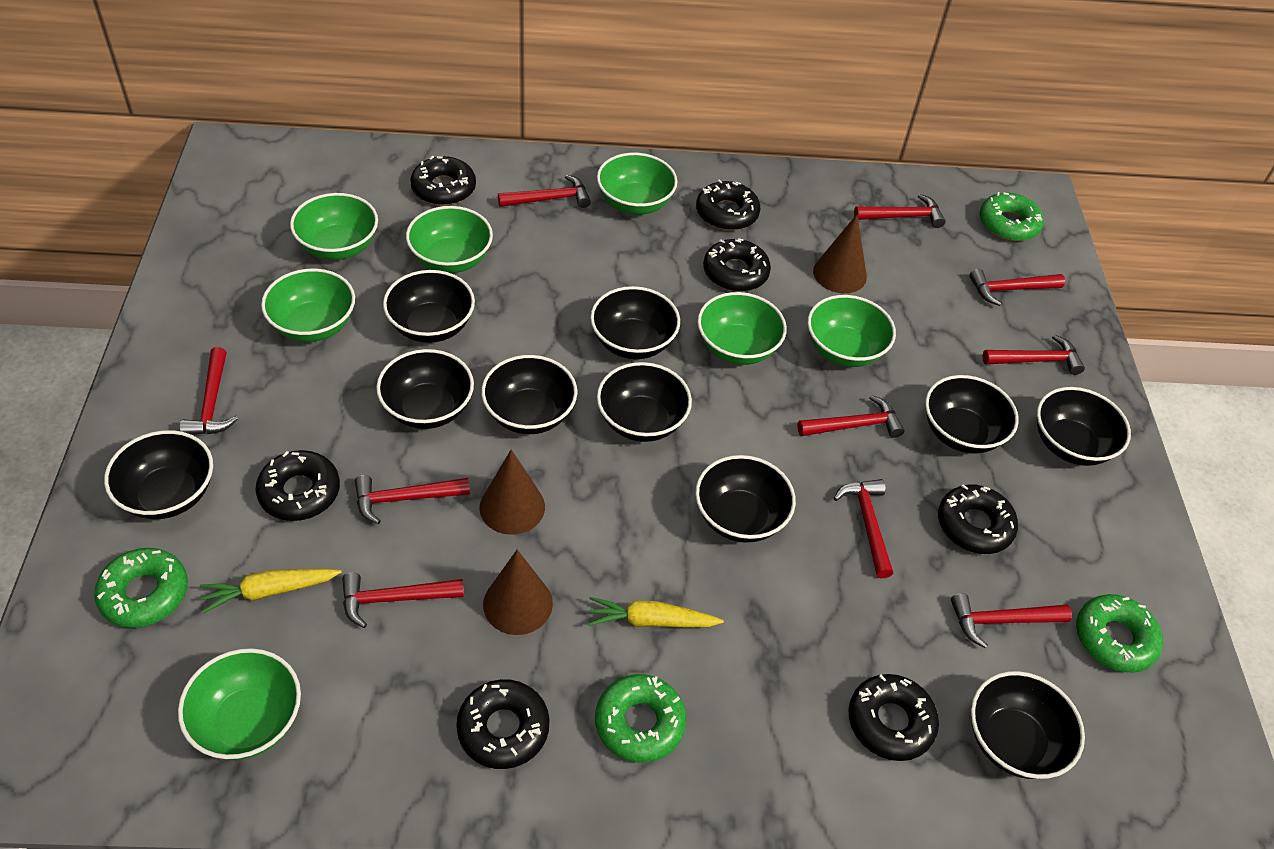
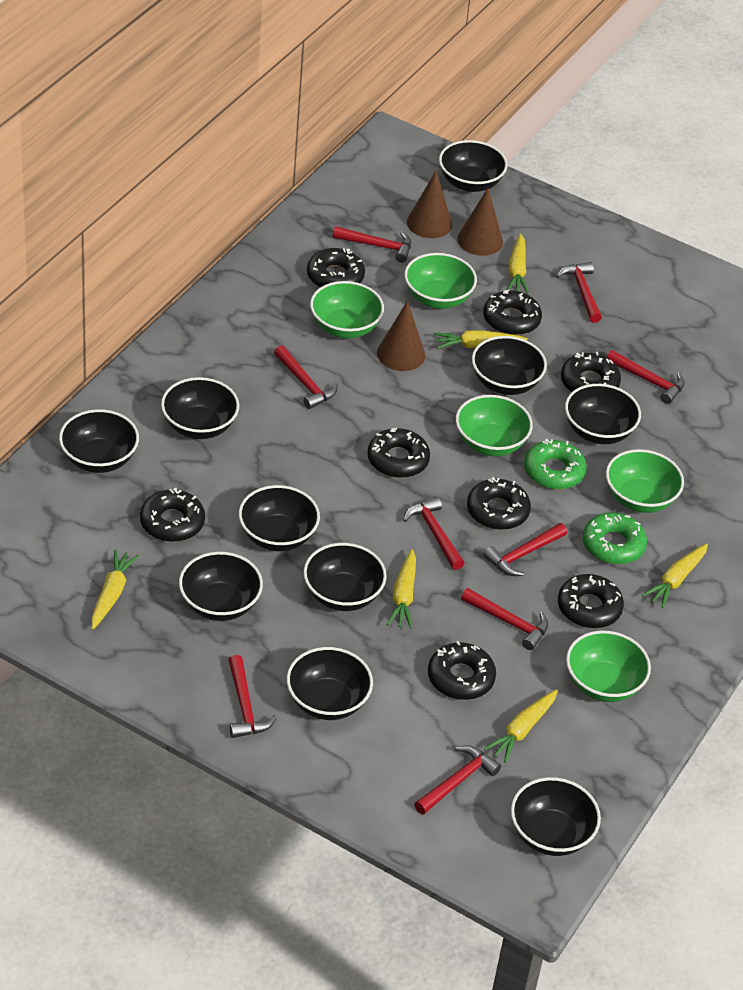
black donut: [255,450,340,521] [410,156,476,205] [456,679,550,769] [696,180,760,230] [703,238,771,292] [849,674,939,761] [938,484,1018,554] = 7 -> [140,488,205,542] [307,248,365,287] [367,428,430,478] [428,641,496,700] [467,477,531,530] [483,290,542,335] [558,574,624,628] [561,352,621,392] = 8
green bowl: [178,648,301,760] [261,269,355,342] [290,193,378,260] [406,206,493,273] [597,153,678,215] [698,292,787,365] [808,295,896,367] = 7 -> [310,281,384,338] [405,253,477,309] [456,395,533,456] [566,631,651,702] [606,449,684,513] = 5
green donut: [94,548,188,628] [595,674,686,763] [980,192,1044,241] [1076,594,1163,673] = 4 -> [524,439,587,489] [583,512,647,564] = 2
red hammer: [179,347,239,435] [342,573,464,628] [355,475,470,524] [498,175,591,208] [797,395,905,438] [834,479,893,578] [854,194,946,228] [951,593,1072,648] [969,269,1065,306] [983,334,1085,375] = 10 -> [228,655,277,738] [274,345,338,409] [333,226,411,262] [403,497,465,570] [414,745,501,815] [461,588,548,650] [483,523,567,576] [556,262,602,323] [607,350,685,404] = 9
yellow carrot: [200,569,342,613] [588,597,724,628] = 2 -> [91,550,139,629] [387,549,416,629] [434,330,528,349] [484,689,558,763] [507,234,529,294] [642,543,708,608] = 6

